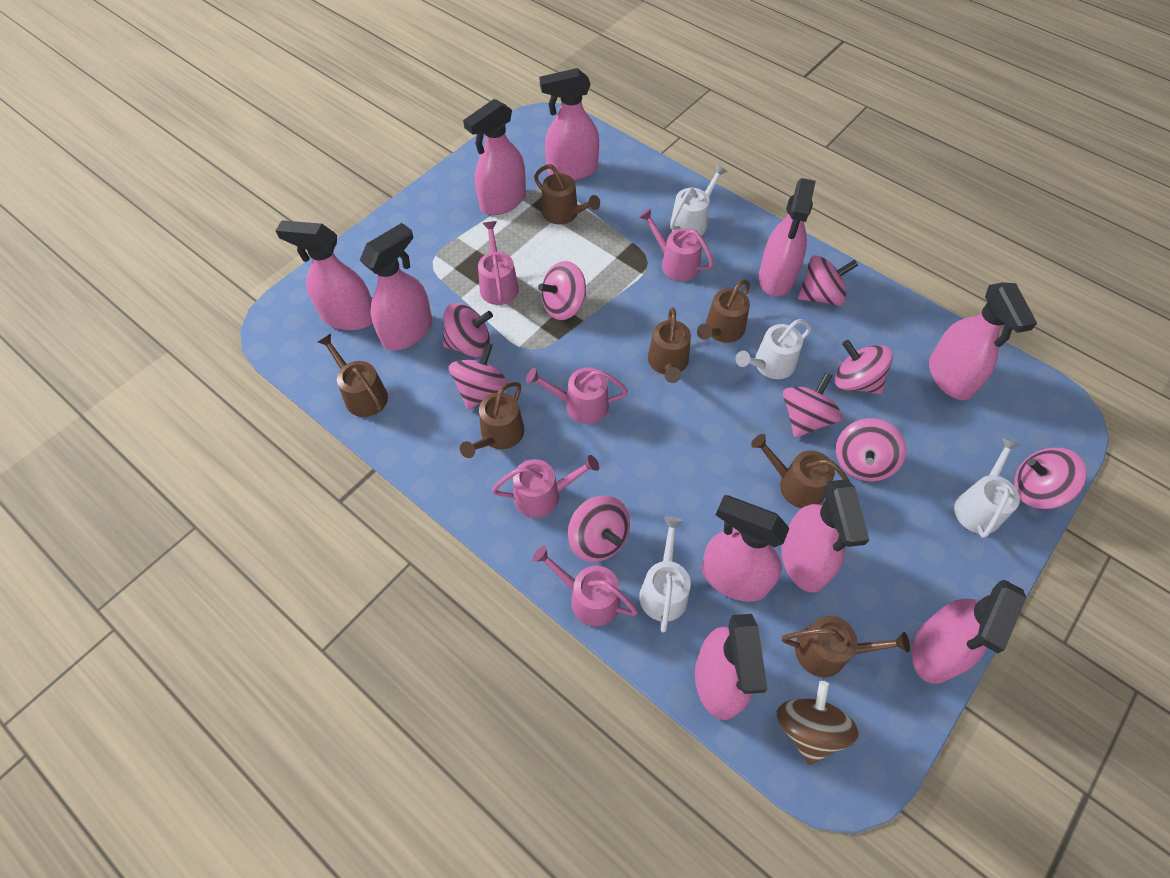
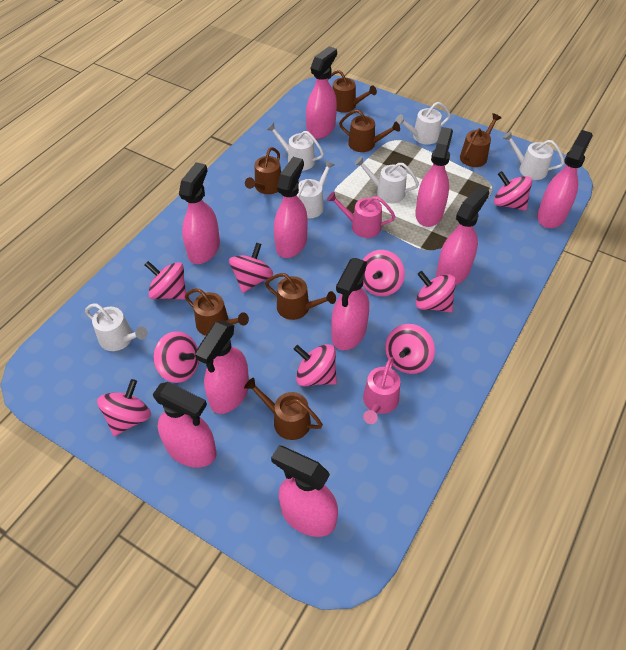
brown spinning top: [777,681,859,765] = 1 -> none = 0
pink watering can: [478,221,519,305] [492,455,599,518] [526,367,628,424] [533,546,638,626] [639,208,714,281] = 5 -> [327,192,395,238] [363,357,400,424] = 2
white watering can: [639,516,691,633] [670,164,727,236] [736,319,812,379] [954,438,1020,538] = 4 -> [85,303,148,351] [267,123,324,171] [297,160,334,218] [355,156,419,203] [396,102,450,144] [503,131,564,180] = 6

